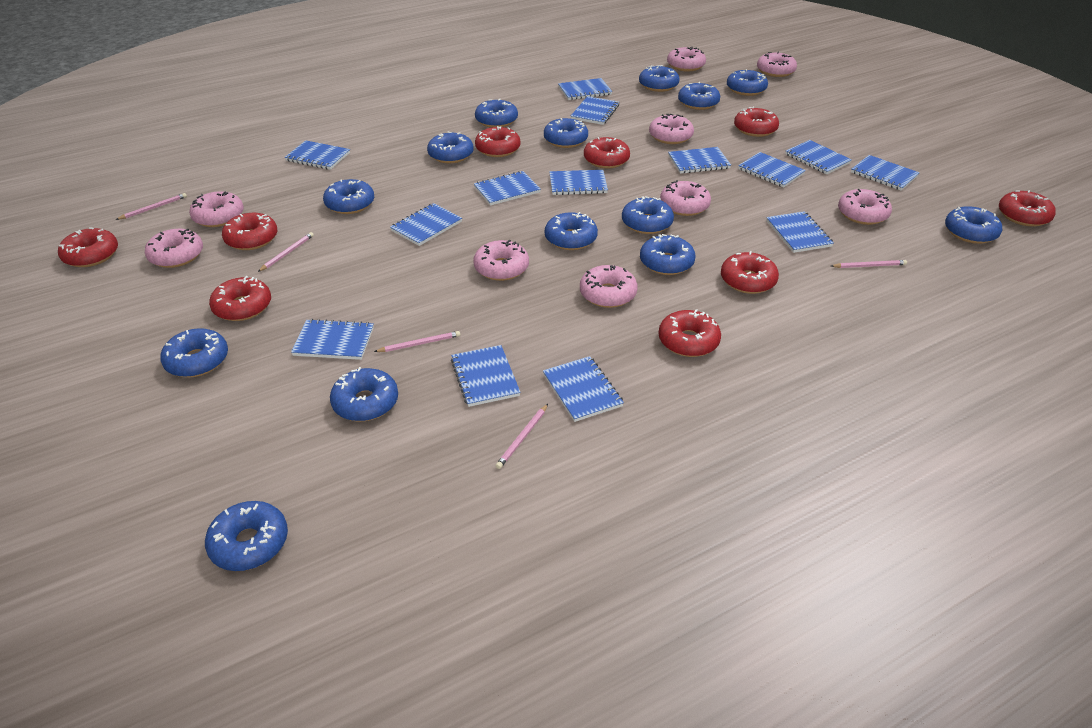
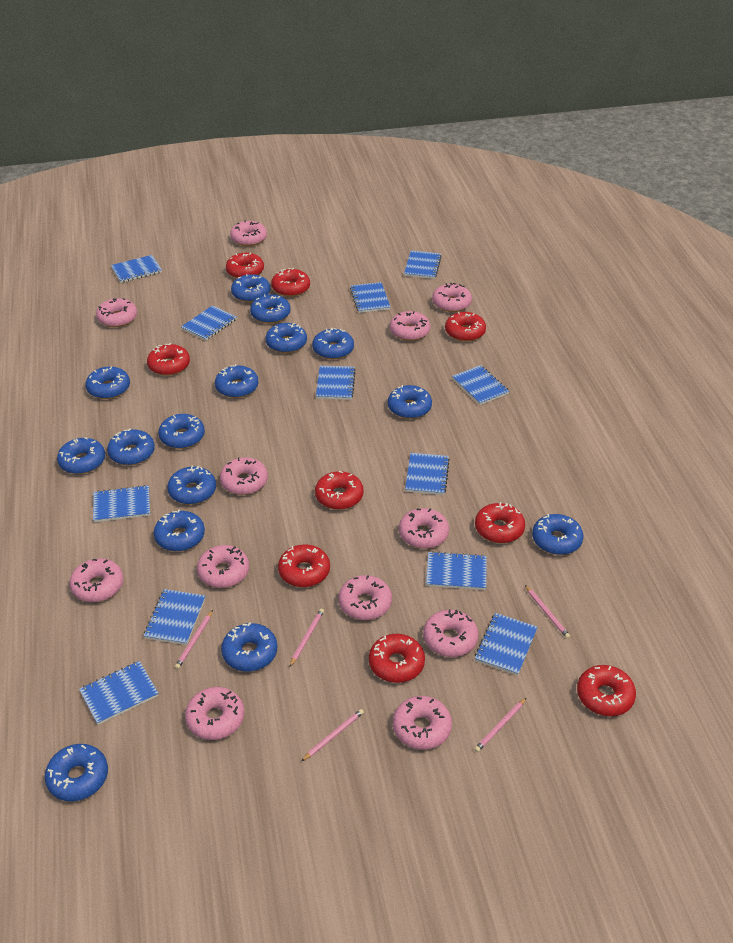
blue donut: [160,328,228,377] [205,501,288,571] [323,179,374,214] [330,367,398,421] [427,132,473,163] [475,99,518,127] [544,118,588,148] [545,212,598,250] [622,196,674,234] [639,65,679,92] [640,234,695,275] [678,82,720,110] [727,69,768,96] [945,206,1002,244] = 14 -> [45,744,108,801] [57,437,105,474] [86,366,130,399] [107,428,155,465] [154,510,205,551] [158,414,205,449] [167,466,216,505] [215,364,258,398] [221,622,277,671] [231,274,270,302] [250,294,290,324] [266,323,307,353] [312,328,354,359] [388,385,432,419] [532,514,584,555] = 15
blue notebook: [285,140,350,170] [291,319,374,360] [390,203,462,246] [451,345,521,407] [474,171,541,205] [543,356,624,422] [549,170,608,195] [558,78,612,100] [571,96,619,125] [668,147,731,174] [738,152,806,188] [766,211,834,253] [785,140,852,174] [851,155,920,191] = 14 -> [79,661,159,725] [93,485,150,522] [111,255,162,283] [144,589,205,645] [181,305,237,341] [316,366,356,400] [350,282,390,313] [404,251,442,279] [405,453,450,495] [426,551,487,590] [452,365,509,405] [475,613,538,675] = 12
pink donut: [145,229,203,268] [189,191,244,227] [473,240,529,281] [580,265,638,308] [649,114,694,144] [660,180,711,216] [667,46,706,72] [757,52,797,77] [838,189,892,225] = 9 -> [69,558,123,602] [96,298,137,327] [185,687,244,740] [197,545,249,588] [220,457,268,495] [230,220,267,246] [339,575,392,620] [390,311,431,341] [393,696,452,750] [399,508,449,549] [423,609,478,657] [432,283,472,312] = 12

